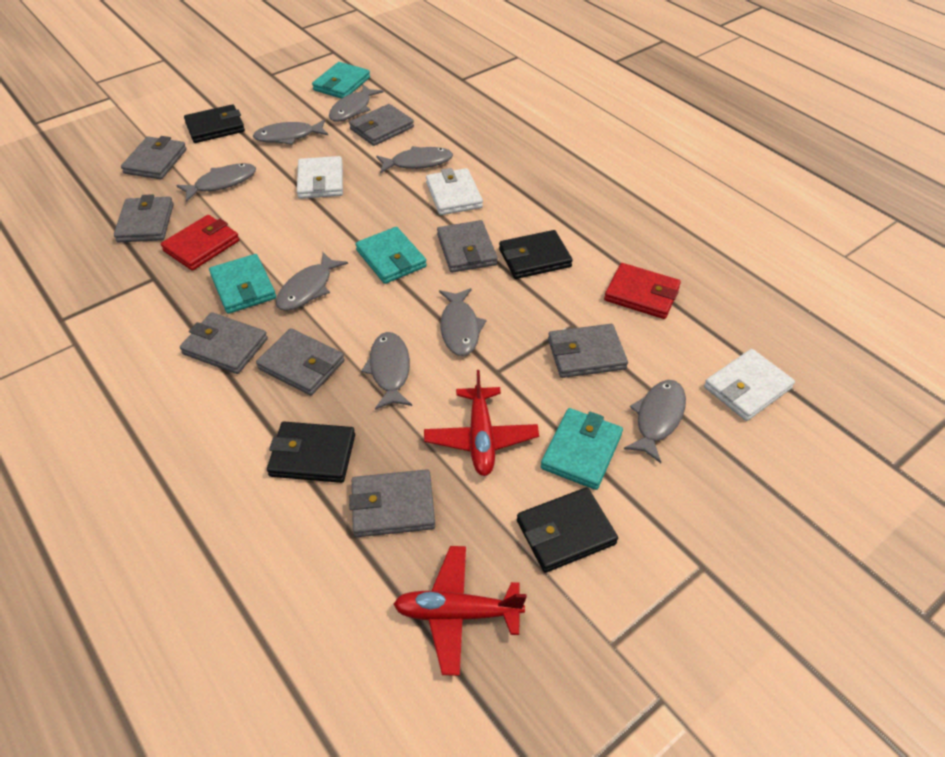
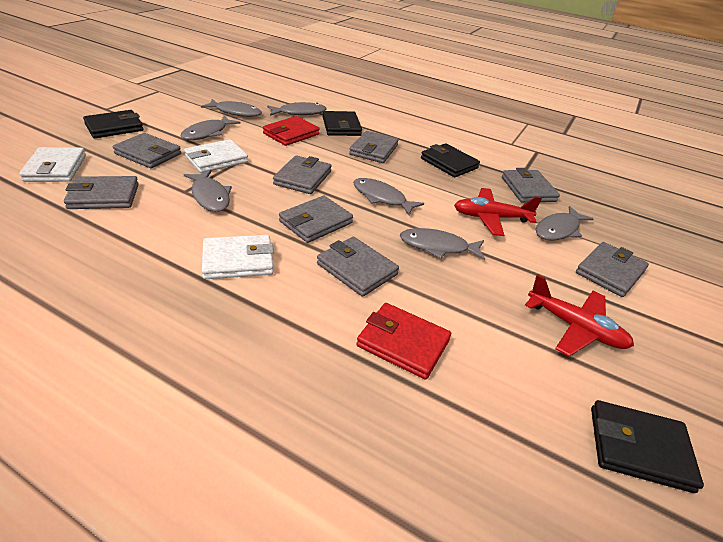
grey fish: [176,163,256,202] [253,119,328,145] [276,252,348,311] [329,85,383,122] [361,332,412,410] [376,146,453,173] [439,288,487,356] [624,380,686,463] = 8 -> [180,116,240,140] [184,170,232,212] [201,99,262,117] [267,102,327,116] [353,178,424,215] [400,228,485,260] [536,206,593,241] = 7
turquoise wallet: [209,254,276,314] [312,62,370,99] [355,227,427,284] [541,408,623,490] = 4 -> none = 0

